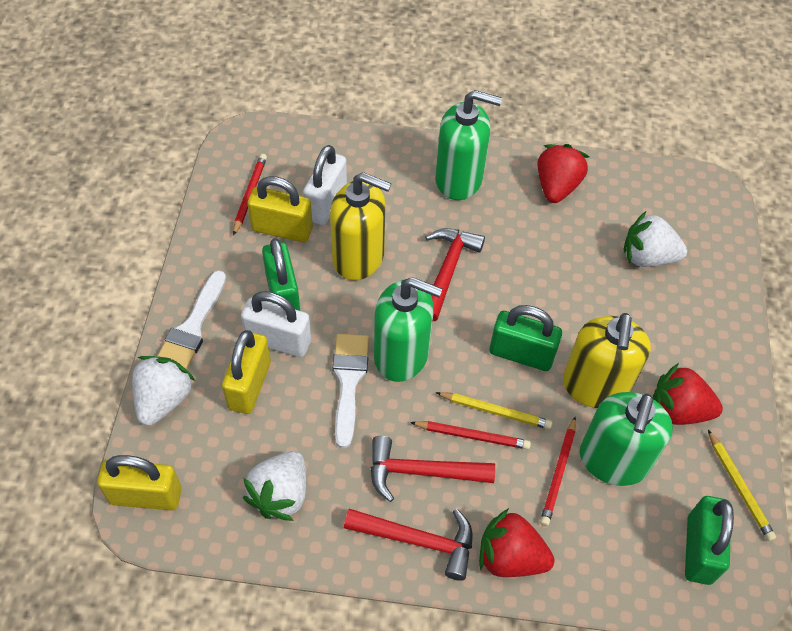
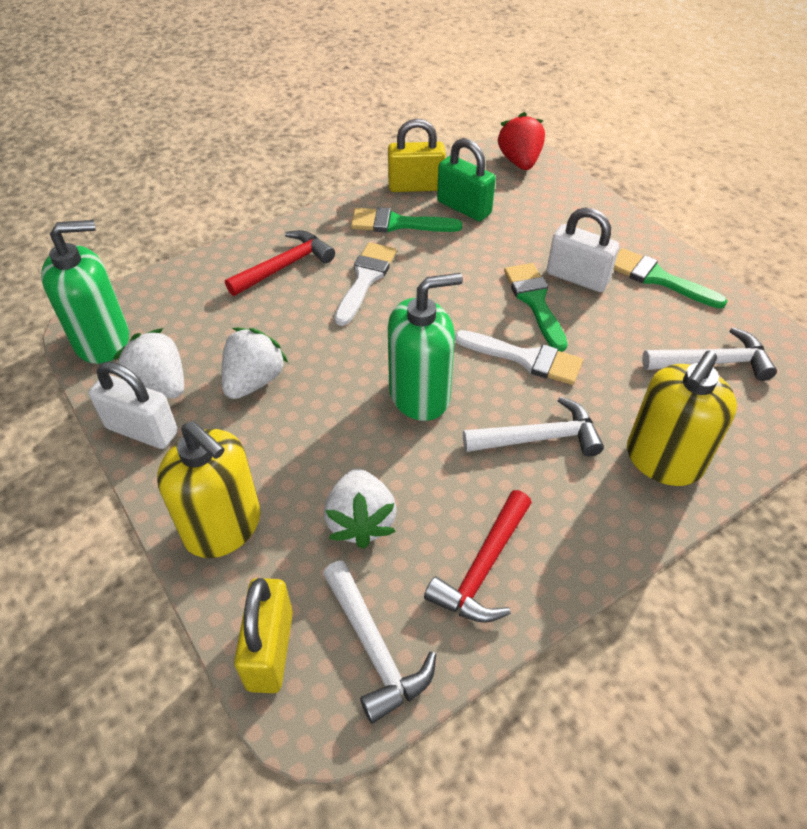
green brush: none = 0 -> [351,207,462,232] [504,263,568,352] [613,248,727,309] = 3
green padlock: [262,238,300,311] [489,305,562,371] [685,496,734,585] = 3 -> [437,138,496,221] = 1
green soap dispenser: [374,277,442,382] [435,90,502,200] [580,392,673,486] = 3 -> [41,220,129,364] [388,273,463,421] = 2
red hammer: [344,509,472,581] [371,436,495,502] [425,228,485,321] = 3 -> [225,230,335,296] [424,490,532,623] = 2
red pencil: [233,154,267,235] [410,421,531,449] [540,417,576,526] = 3 -> none = 0
red strawberry: [479,508,554,577] [538,144,589,203] [653,363,723,425] = 3 -> [497,112,545,170] = 1
white hammer: none = 0 -> [323,561,436,723] [463,397,604,456] [642,327,777,381] = 3
yellow padlock: [97,455,182,511] [222,330,271,414] [247,176,313,242] = 3 -> [234,578,293,693] [388,119,446,192] = 2
yellow pencil: [436,392,552,429] [708,430,776,541] = 2 -> none = 0

